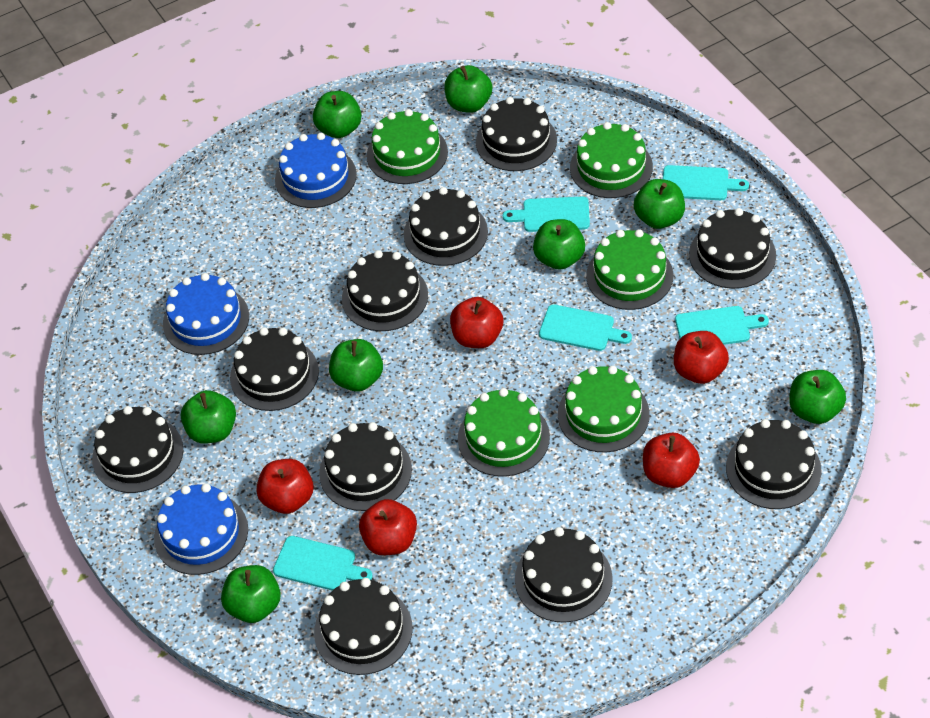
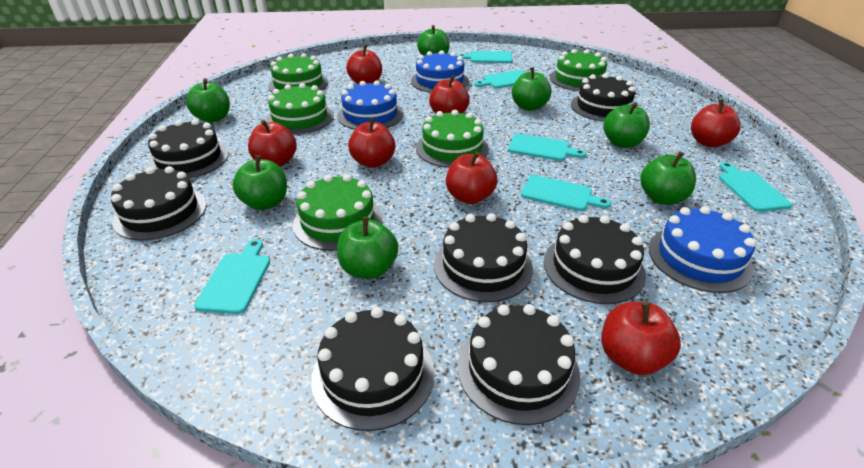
black cake: [92,406,183,493] [230,327,319,411] [314,578,412,675] [319,422,412,511] [342,250,428,331] [404,187,488,266] [476,97,557,171] [515,527,613,623] [689,208,776,289] [726,419,822,509] = 10 -> [111,166,207,241] [148,119,229,179] [311,307,434,431] [434,213,533,302] [458,304,580,425] [544,215,646,304] [571,73,636,122] = 7
green apple: [181,390,236,443] [221,565,281,623] [313,91,361,138] [329,339,383,392] [444,65,492,113] [533,219,585,270] [634,179,685,229] [789,370,846,424] = 8 -> [186,78,230,123] [232,155,287,210] [337,217,398,279] [417,25,450,56] [512,67,551,111] [603,102,650,148] [640,151,696,205] = 7
red apple: [256,459,314,514] [359,499,417,555] [450,297,503,348] [643,432,700,488] [674,331,729,384] = 5 -> [248,119,297,167] [346,45,382,84] [348,117,395,168] [429,75,470,114] [446,151,498,204] [601,301,681,375] [691,99,741,147] = 7
turquoise cutting board: [273,536,373,591] [503,196,590,232] [539,304,632,351] [663,165,749,200] [675,306,769,345] = 5 -> [194,239,270,314] [457,51,513,63] [474,70,525,88] [508,134,586,161] [521,175,611,211] [719,162,792,212] = 6

